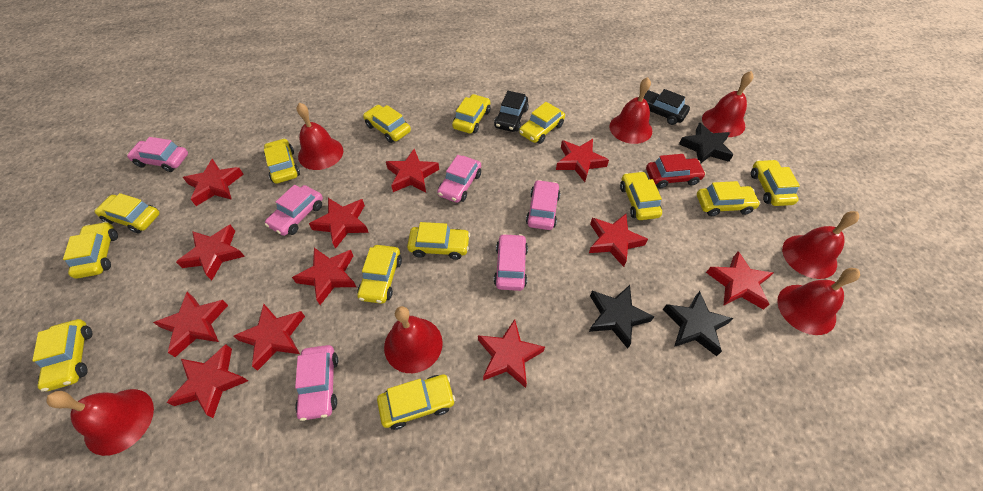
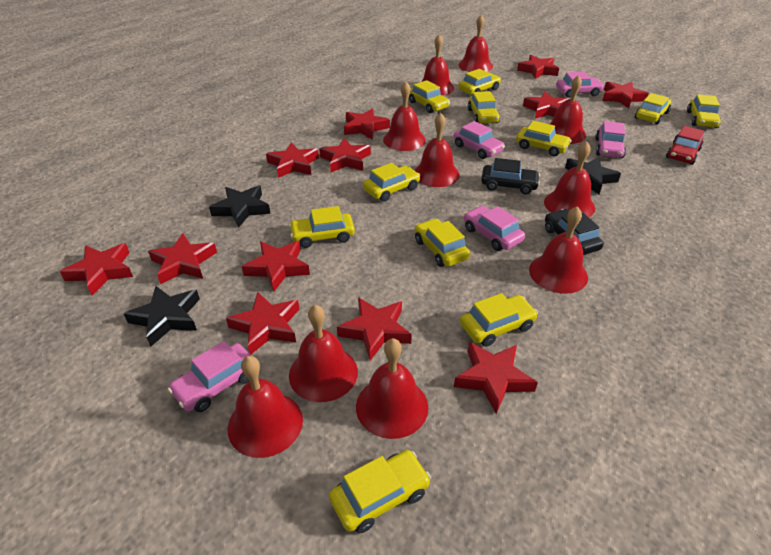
pink car: [127,137,188,172] [265,185,323,236] [295,345,338,421] [437,155,481,203] [494,233,528,291] [526,180,560,230] = 6 -> [168,341,251,412] [454,121,505,159] [464,206,525,251] [556,71,604,98] [595,121,626,158] = 5
red bell: [47,389,154,456] [297,103,343,170] [384,306,443,373] [609,77,652,144] [702,71,754,137] [777,268,860,335] [782,211,859,279] = 7 -> [228,356,303,458] [289,305,358,402] [356,338,428,439] [383,81,426,151] [414,113,460,187] [421,34,454,96] [458,15,493,72] [529,206,588,294] [544,141,595,217] [550,75,586,144] = 10
yellow car: [32,319,92,391] [63,221,118,279] [95,193,160,234] [264,138,300,184] [357,245,402,304] [363,105,411,143] [377,375,455,430] [407,222,470,260] [452,94,490,134] [519,102,565,144] [620,171,662,220] [697,181,760,216] [751,159,800,206] = 13 -> [289,206,355,248] [329,450,431,533] [363,163,420,202] [409,80,450,113] [415,219,470,267] [459,69,501,95] [460,293,538,347] [468,91,500,123] [516,121,572,156] [635,93,671,124] [687,94,721,128] = 11

